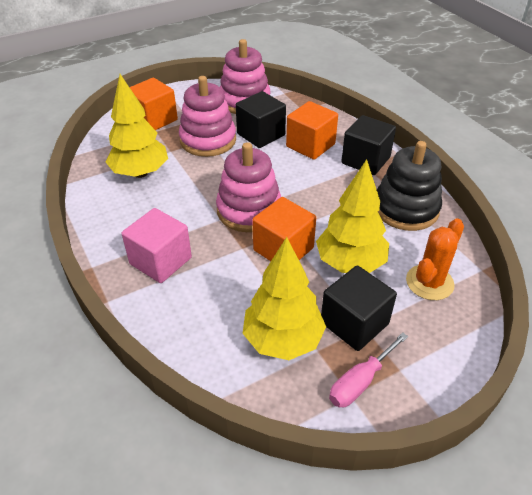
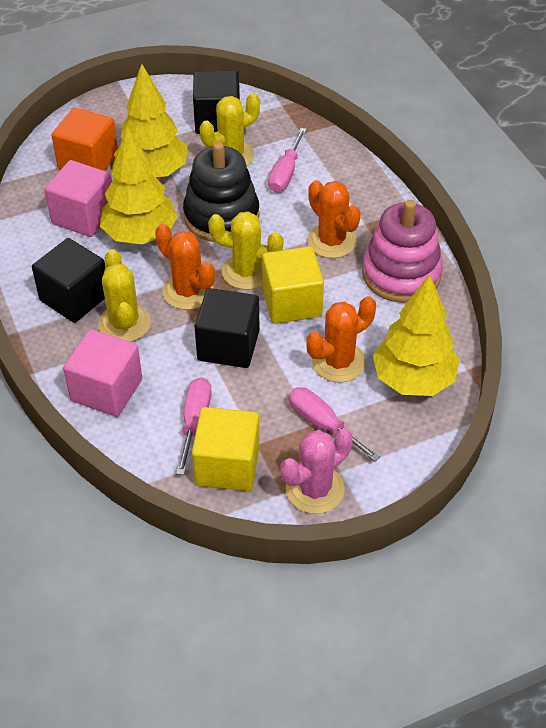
orange cactus: [406,218,464,300] = 1 -> [155,224,215,310] [307,180,361,258] [307,296,376,382] = 3
orange cube: [130,78,178,130] [252,197,316,261] [286,101,338,160] = 3 -> [51,108,118,171] = 1
pink cactus: none = 0 -> [280,429,353,514] = 1
pink cube: [122,208,192,283] = 1 -> [45,160,112,237] [63,329,142,417] = 2
pink screwdriver: [329,332,408,407] = 1 -> [176,378,212,475] [268,128,307,192] [289,387,380,462] = 3
pink stacking toy: [179,76,236,157] [216,142,281,232] [220,39,271,114] = 3 -> [362,200,443,303] = 1
yellow cactus: none = 0 -> [98,249,151,342] [200,93,260,166] [208,211,284,290] = 3
yellow cube: none = 0 -> [192,407,260,491] [262,246,324,324] = 2

